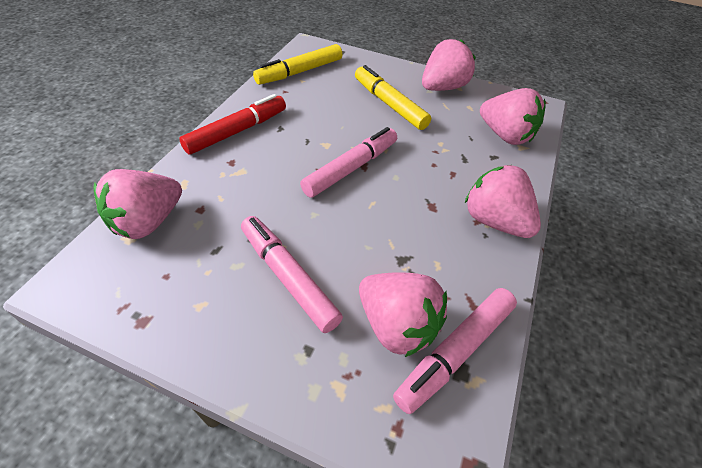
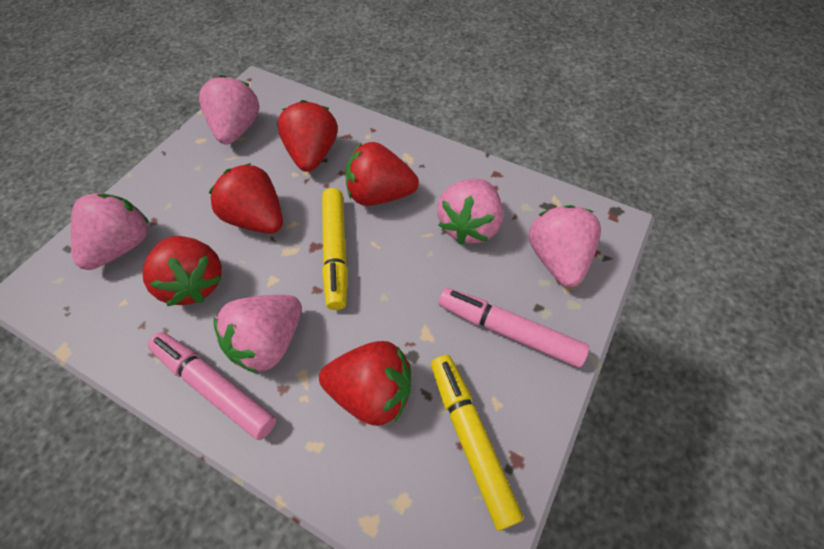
pink marker: [241,216,343,333] [300,127,397,198] [393,288,517,414] = 3 -> [148,332,276,440] [438,288,589,368] = 2
red marker: [179,94,286,155] = 1 -> none = 0
red strawberry: none = 0 -> [142,236,222,306] [209,163,283,234] [277,100,337,172] [319,341,411,426] [345,142,419,206] = 5

